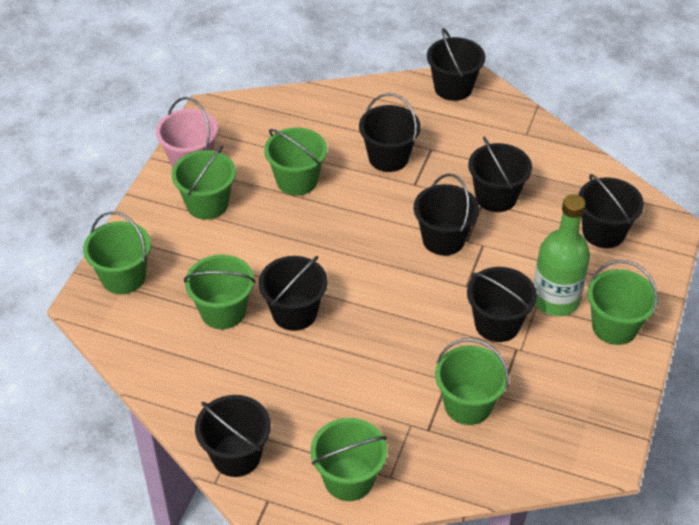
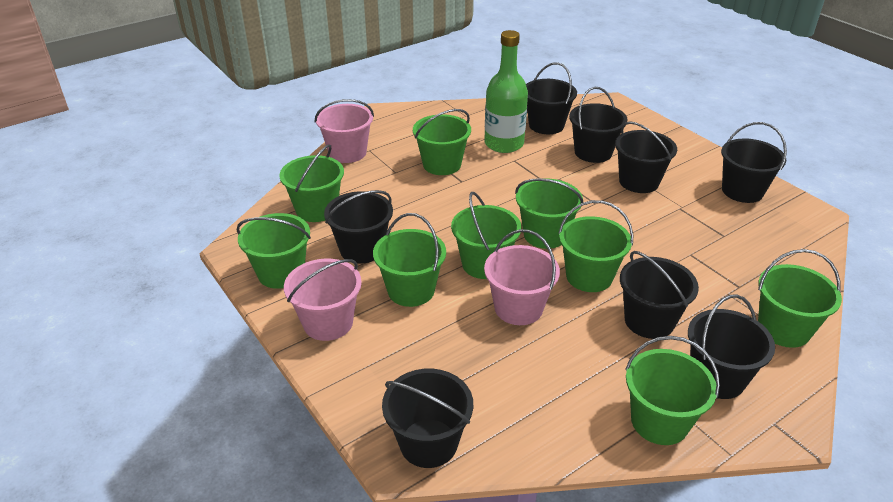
green bucket: [83,211,151,294] [172,145,236,220] [184,255,255,329] [264,127,327,196] [311,418,388,501] [435,338,509,425] [587,260,658,345] = 7 -> [236,213,311,289] [279,144,344,222] [373,213,446,307] [413,109,471,175] [451,192,521,279] [515,178,584,249] [558,200,633,292] [625,336,720,445] [758,249,842,348] = 9
pink bucket: [156,97,218,168] = 1 -> [284,259,362,341] [315,99,374,163] [484,229,560,325] = 3

